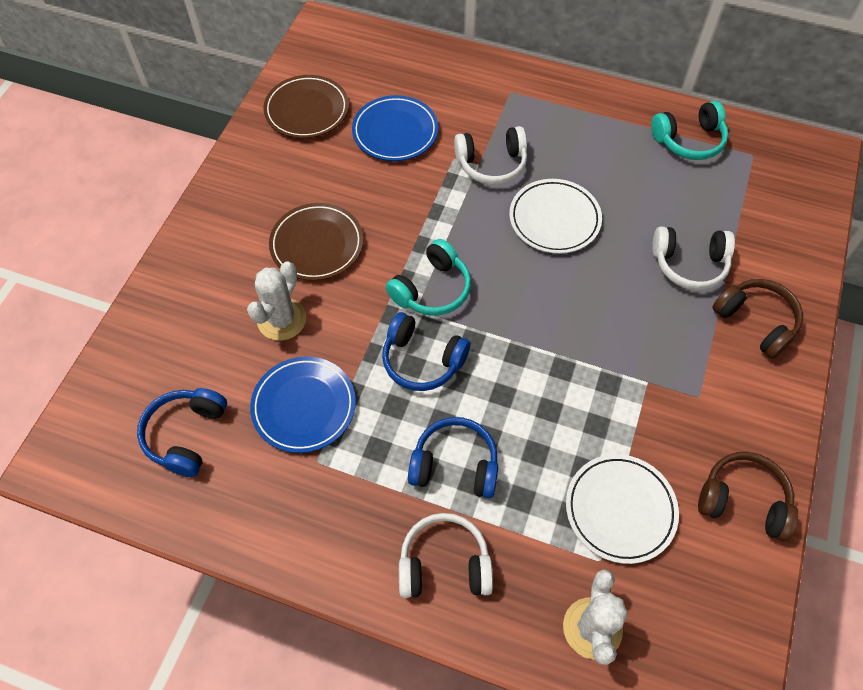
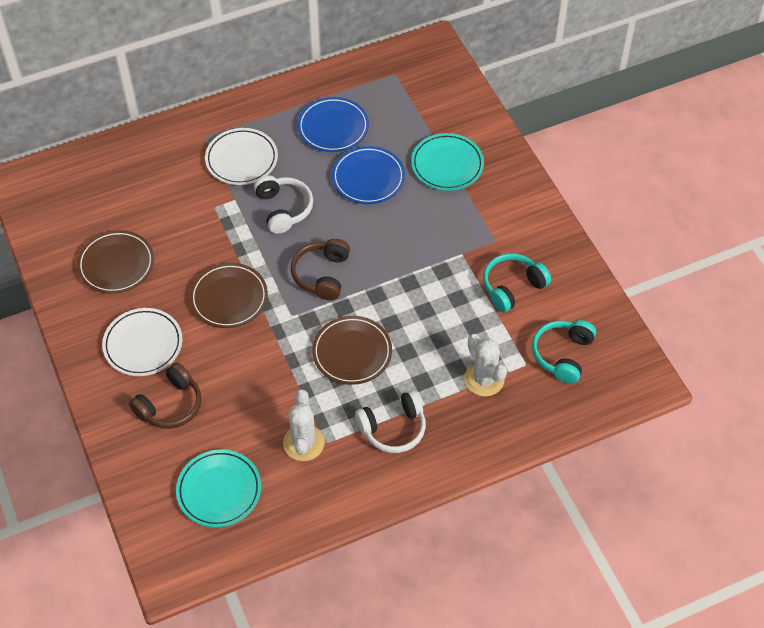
blue headphones: [137,388,227,477] [382,312,470,391] [408,417,498,498] = 3 -> none = 0
brown plate: [263,75,349,138] [269,203,363,281] = 2 -> [77,230,154,294] [190,263,268,328] [312,316,392,385] = 3
turquoise plate: none = 0 -> [176,449,261,527] [411,133,484,191] = 2
white headphones: [399,513,493,598] [454,126,527,185] [652,227,735,290] = 3 -> [254,175,313,234] [355,390,426,453] = 2

